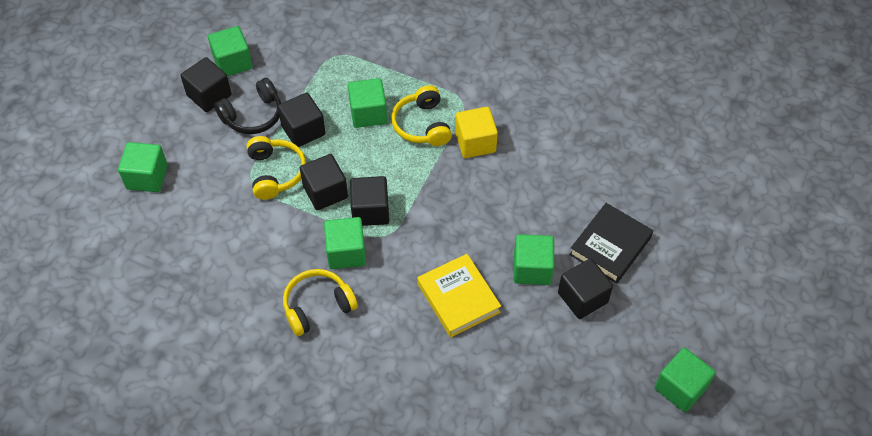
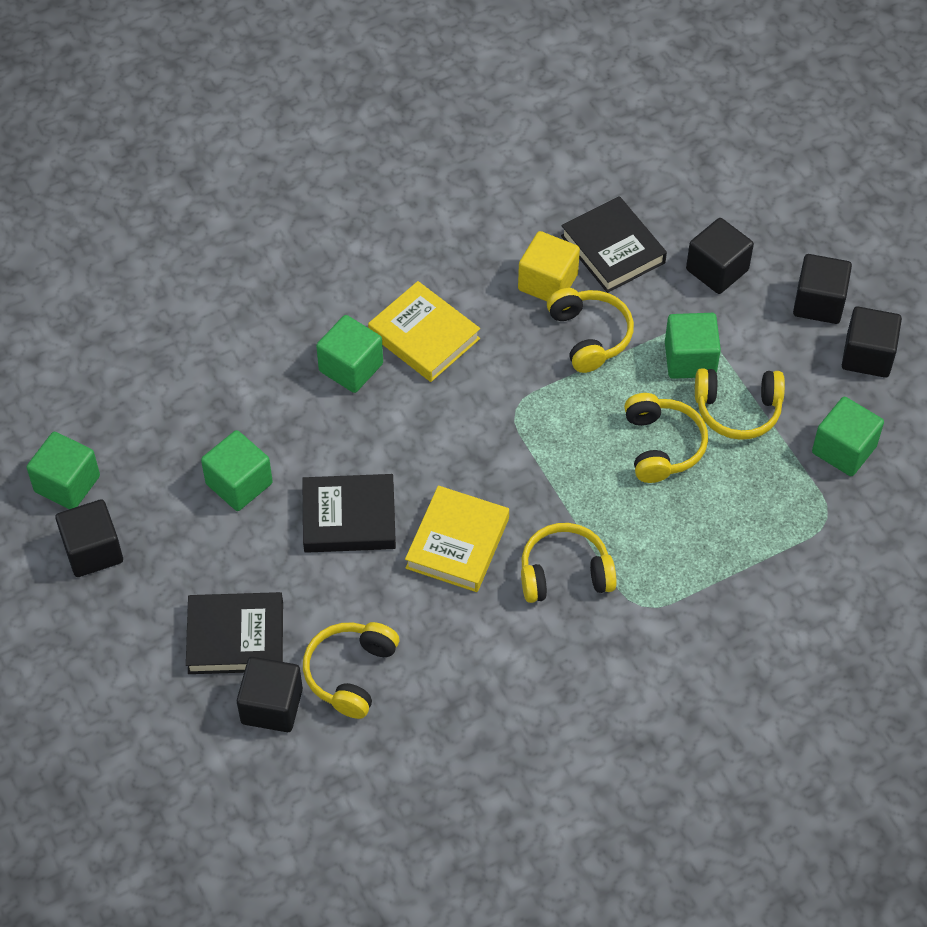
black book: [569,203,653,284] = 1 -> [186,592,283,674] [302,474,396,553] [561,196,667,293] = 3
black headphones: [214,78,281,134] = 1 -> none = 0
green cube: [118,142,168,192] [208,26,253,76] [324,217,366,269] [348,78,387,128] [514,234,554,285] [655,348,716,412] = 6 -> [26,432,100,509] [201,430,273,511] [316,315,383,393] [665,313,721,379] [812,397,884,476] = 5
yellow book: [417,254,501,338] = 1 -> [368,281,480,382] [405,485,509,592] = 2
yellow headphones: [247,136,306,200] [283,269,358,336] [391,85,452,146] = 3 -> [303,622,399,719] [521,523,617,603] [547,288,634,373] [624,393,708,483] [695,368,785,440] = 5

